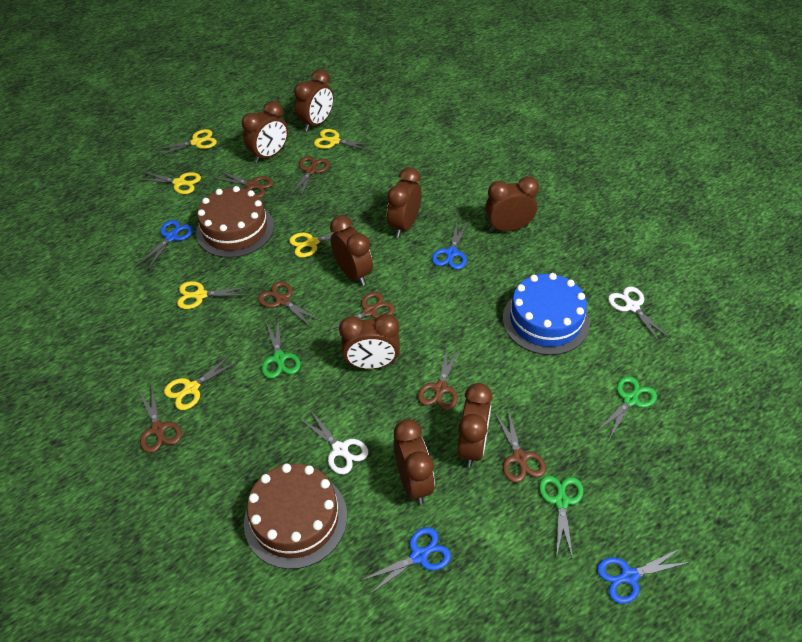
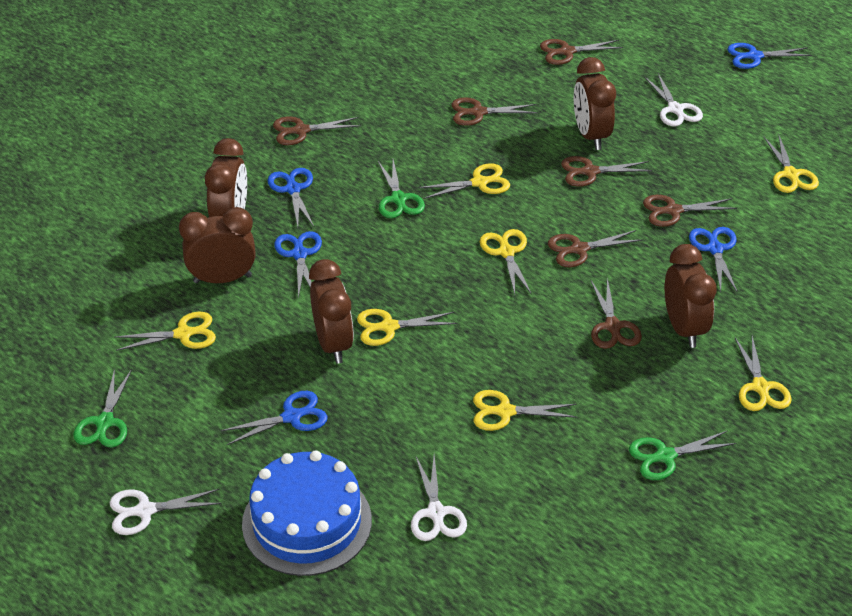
blue scissors: [138,220,193,269] [361,527,451,595] [432,222,468,269] [597,548,690,604] = 4 -> [221,391,328,445] [267,168,314,227] [274,231,322,298] [689,227,738,293] [727,43,812,69] = 5
brown cake: [196,186,274,258] [244,463,347,569] = 2 -> none = 0
brown clock: [242,101,288,163] [294,69,334,132] [330,215,373,286] [339,314,400,369] [387,167,421,238] [394,419,435,505] [457,383,493,467] [485,176,539,232] = 8 -> [179,207,256,283] [205,138,247,217] [309,259,354,364] [574,57,616,150] [665,244,717,348] = 5
white scissors: [300,410,368,474] [608,287,670,343] = 2 -> [110,489,222,535] [411,455,467,541] [644,73,703,127] = 3
yellow scissors: [138,172,201,194] [155,129,217,156] [164,354,239,410] [177,281,249,309] [289,226,352,258] [314,129,372,151] = 6 -> [114,311,216,351] [357,309,457,346] [419,163,510,199] [473,390,577,431] [480,229,532,295] [735,336,792,411] [764,134,819,193] = 7

